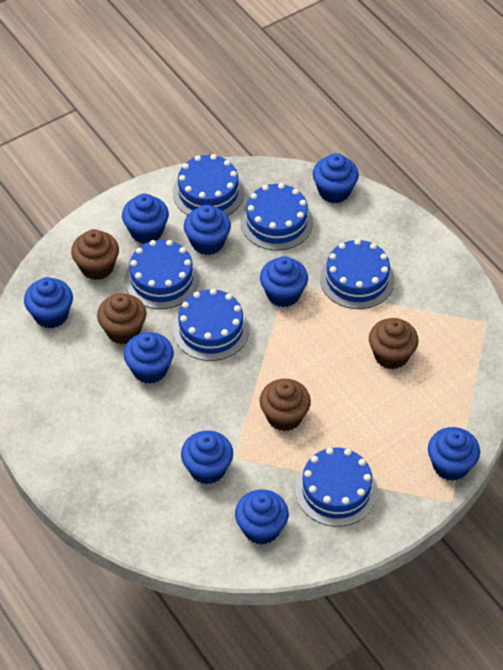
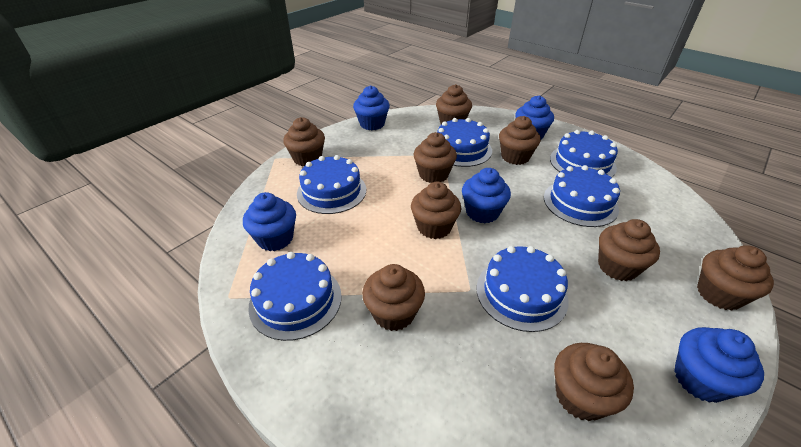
blue cupcake: [24,277,73,329] [122,194,169,244] [124,332,174,384] [181,430,233,484] [184,205,231,255] [235,489,289,545] [260,256,308,307] [313,153,359,203] [428,427,480,481] = 9 -> [243,192,296,251] [353,85,390,130] [462,168,511,223] [515,95,554,139] [674,327,764,403] = 5
brown cupcake: [71,229,119,280] [97,293,146,344] [260,379,311,431] [369,318,419,369] = 4 -> [283,117,325,166] [362,264,425,331] [411,182,461,239] [414,132,457,183] [436,84,472,125] [499,116,541,165] [554,343,634,421] [598,219,660,281] [697,245,774,311] = 9

